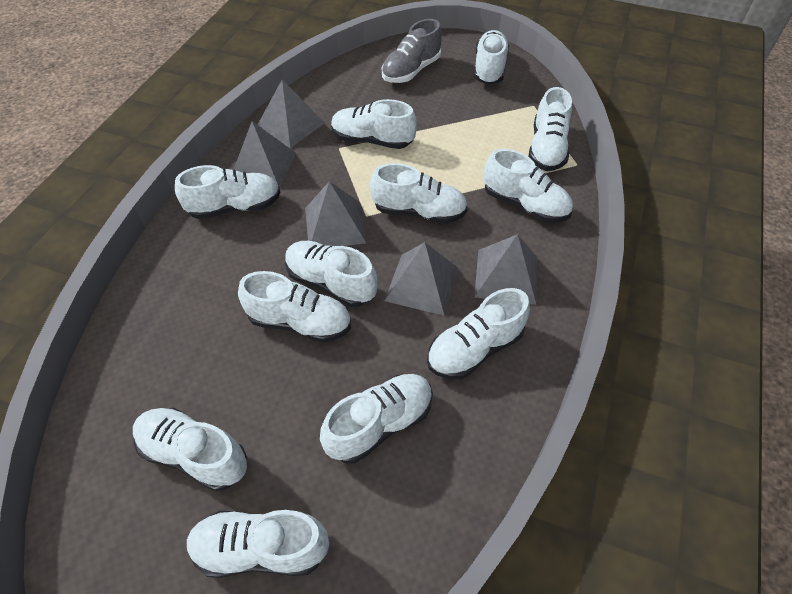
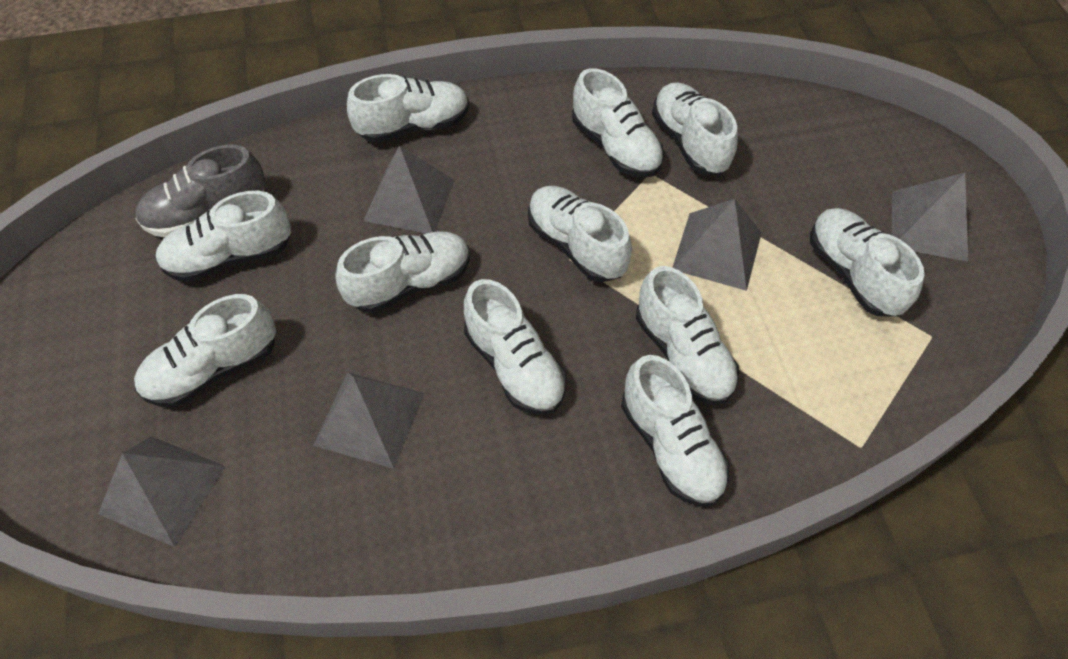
white shoe: [133,408,247,492] [175,165,280,219] [187,510,329,578] [238,271,351,343] [285,241,378,307] [320,374,433,463] [331,99,417,149] [370,163,468,224] [427,288,530,379] [474,30,509,85] [483,149,573,223] [528,87,572,171] = 12 -> [134,294,276,407] [156,191,291,282] [335,231,470,313] [347,74,469,143] [464,279,567,415] [528,186,632,282] [572,68,664,178] [621,355,729,506] [636,266,739,405] [652,82,738,175] [810,208,924,316] = 11

